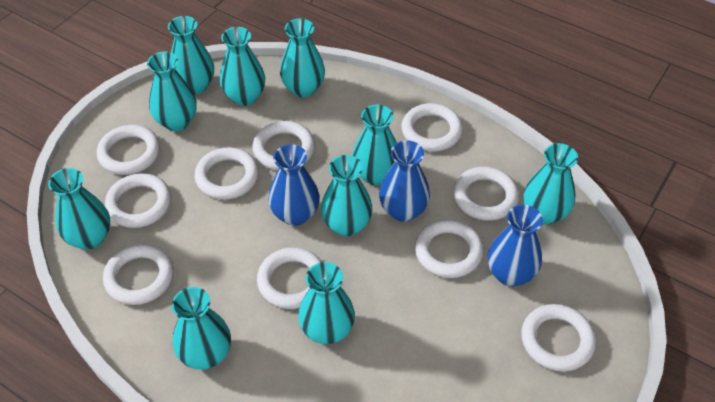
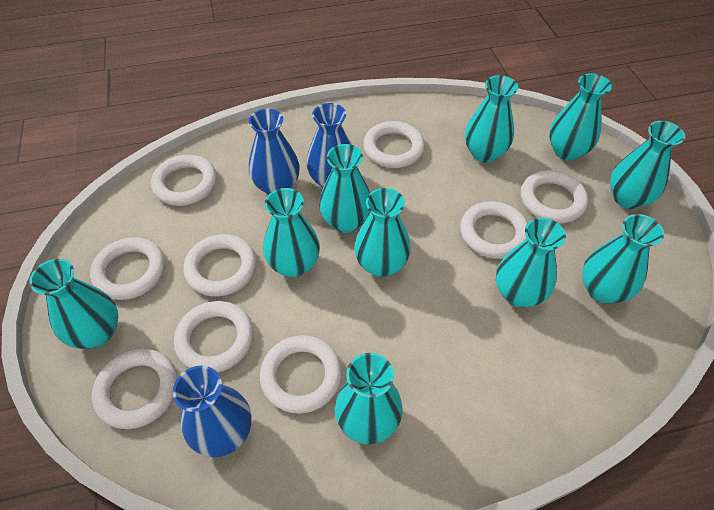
white ring: [97,125,160,175] [103,244,174,305] [105,173,171,228] [195,147,259,200] [252,121,315,170] [257,247,322,309] [401,103,463,151] [415,219,483,278] [453,167,519,221] [521,304,596,372] = 10 -> [90,237,165,300] [92,349,178,429] [151,155,217,206] [174,301,253,373] [183,234,257,296] [260,335,342,414] [363,121,425,168] [460,201,528,259] [521,170,588,223] = 9

